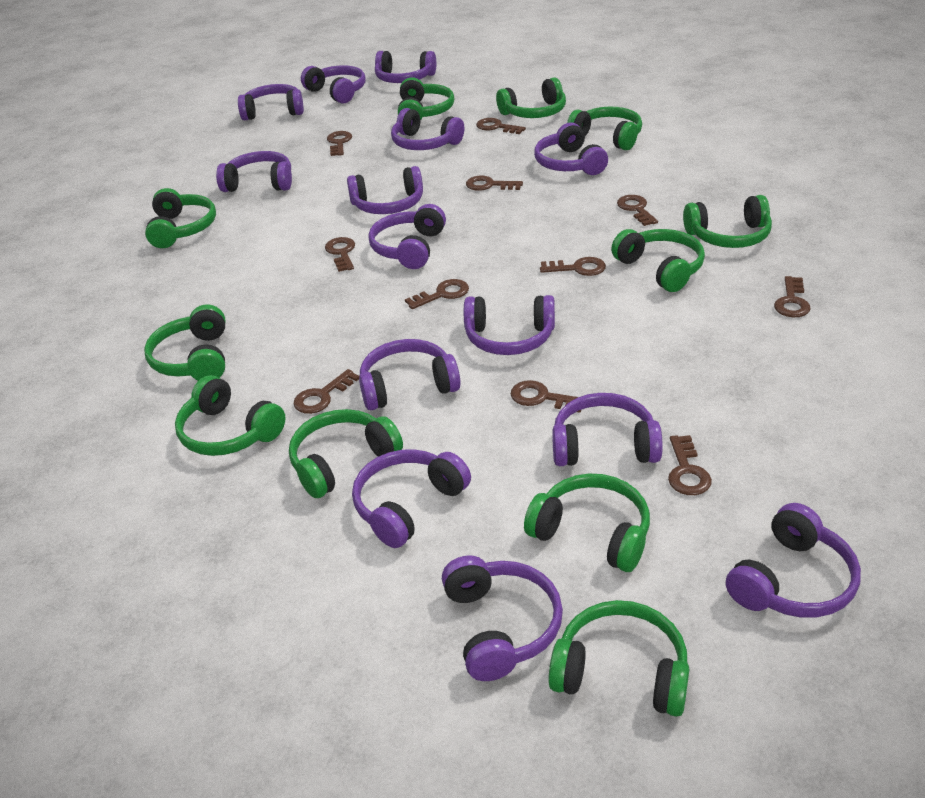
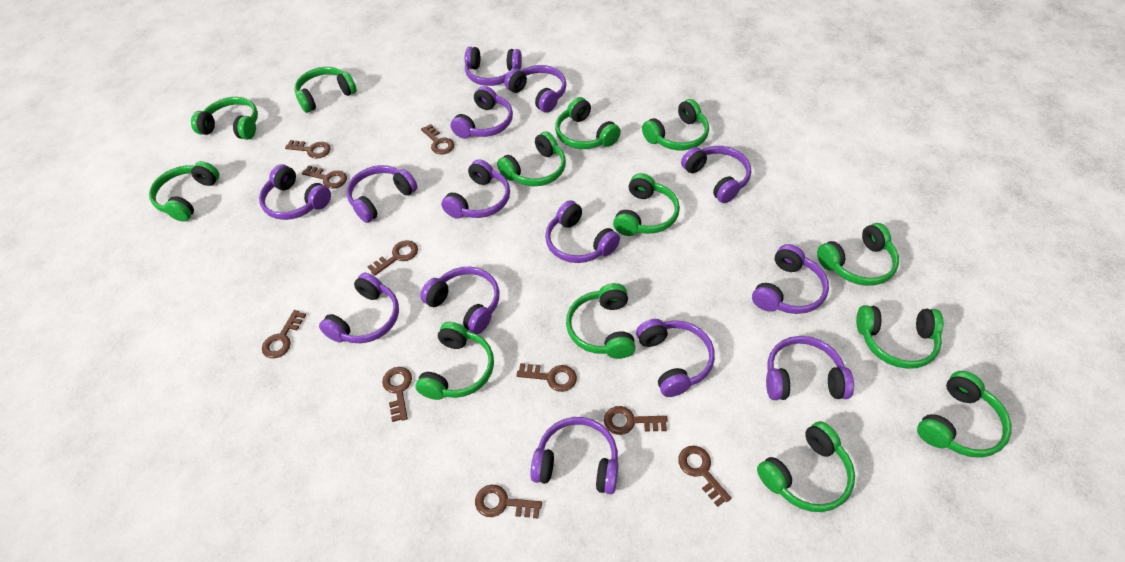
brown key: [294,369,359,414] [325,237,355,272] [327,131,352,156] [405,279,469,309] [466,176,523,191] [476,118,526,134] [511,380,581,412] [540,257,606,276] [617,195,658,226] [668,435,712,495] [774,276,810,317] = 11 -> [262,310,306,358] [285,140,331,159] [302,166,347,189] [368,240,418,276] [382,367,412,422] [421,124,454,155] [475,484,542,518] [516,363,577,392] [604,406,668,435] [678,446,731,507] = 10
green headphones: [144,304,225,381] [145,188,216,248] [175,375,285,456] [289,409,403,498] [398,77,454,121] [496,77,566,118] [524,474,650,572] [548,600,689,717] [567,106,642,150] [611,229,705,292] [683,195,772,248] = 11 -> [149,161,219,222] [191,97,258,140] [295,67,357,113] [415,322,494,400] [497,131,566,186] [555,97,621,149] [566,283,636,359] [613,173,680,236] [642,99,709,150] [757,421,855,512] [817,223,899,286] [856,305,944,369] [917,371,1012,458] = 13

